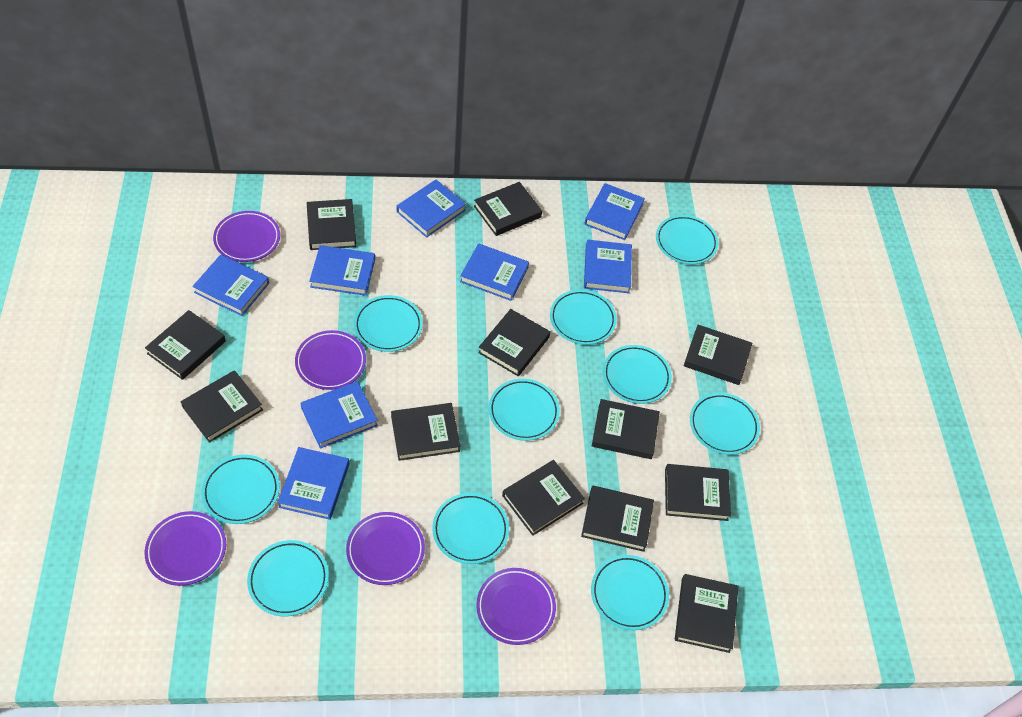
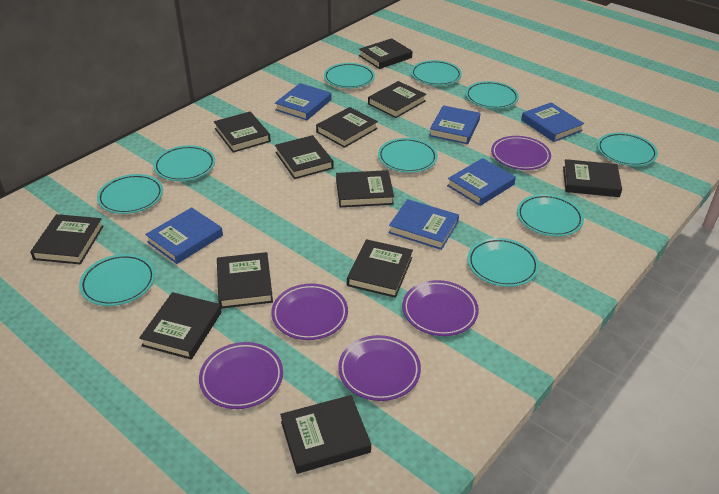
blue book: [192,255,269,316] [278,447,349,520] [300,381,378,449] [309,245,375,296] [397,180,466,238] [460,243,529,301] [584,183,645,240] [584,240,632,293] = 8 -> [145,207,223,264] [275,83,331,120] [389,199,459,250] [429,105,480,144] [447,158,516,206] [521,103,584,142] = 6

